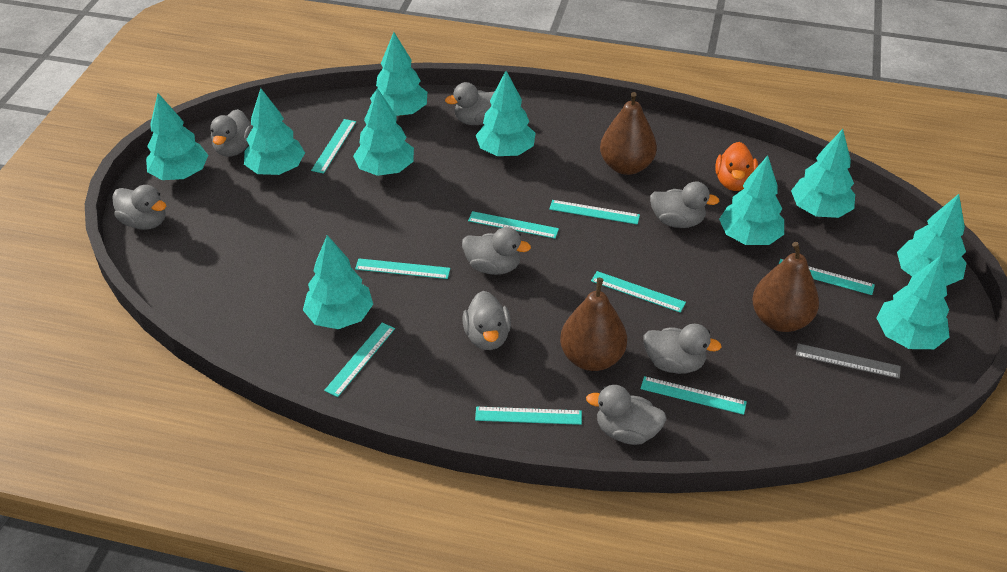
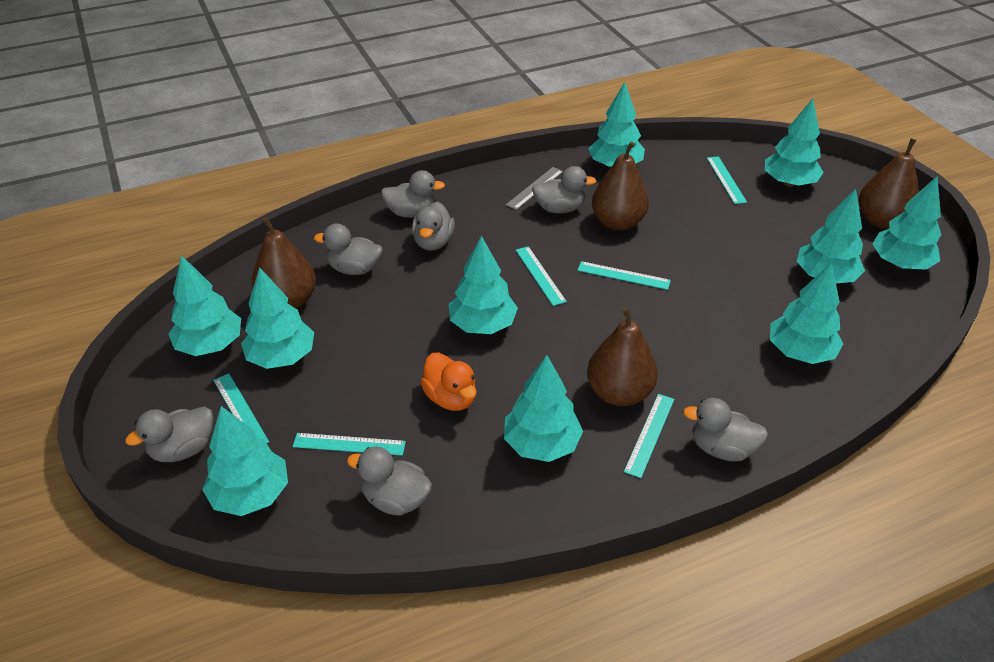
brown pear: [560,278,627,371] [600,92,657,175] [752,242,819,332] = 3 -> [252,217,316,309] [587,307,658,406] [592,141,649,231] [859,138,919,229] = 4
grey duck: [112,185,166,230] [210,109,253,157] [445,82,495,125] [462,227,531,275] [462,291,511,350] [586,385,667,445] [643,324,721,374] [650,181,719,228] = 8 -> [125,406,213,462] [314,224,382,275] [347,446,432,515] [381,170,445,218] [412,202,455,251] [532,166,597,214] [683,398,768,461] = 7
turquoise ruler: [311,119,356,174] [324,323,395,397] [355,258,450,279] [468,211,559,239] [475,407,582,425] [549,200,640,225] [591,271,686,313] [640,376,747,415] [778,259,875,295] = 9 -> [213,374,269,443] [293,433,406,456] [516,246,567,306] [577,261,671,290] [624,394,674,478] [707,156,747,204] = 6

